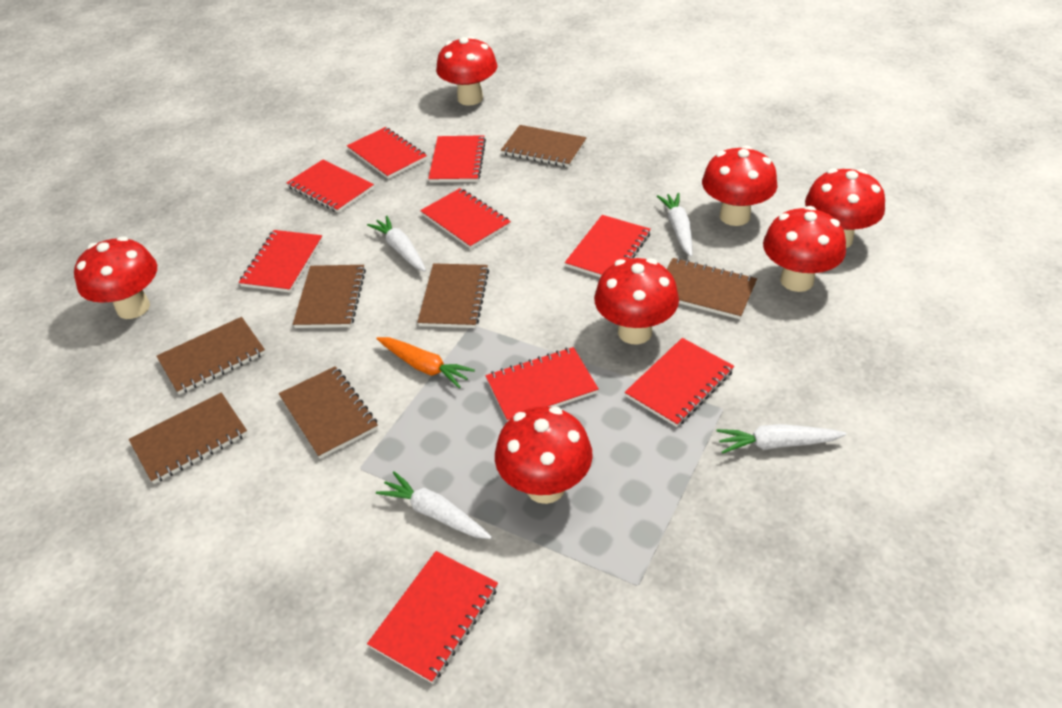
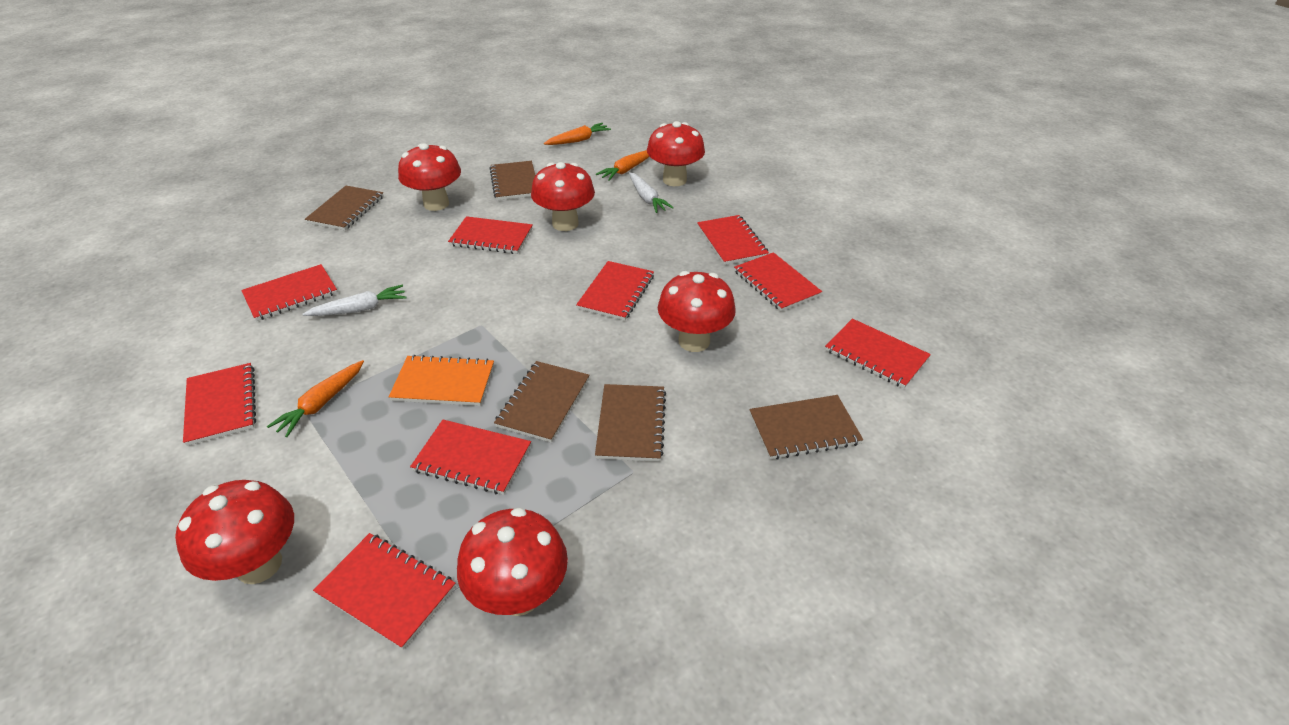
brown notebook: [129,392,248,484] [156,317,265,395] [279,366,378,459] [293,265,366,328] [417,263,489,328] [501,125,587,167] [667,258,757,319] = 7 -> [305,186,384,231] [489,161,535,200] [494,361,589,443] [595,384,666,462] [749,395,863,460] = 5
orange carrot: [376,337,475,388] = 1 -> [267,360,364,437] [544,123,611,145] [596,150,650,181] = 3
orange notebook: none = 0 -> [389,355,494,406] = 1
red mushroom: [74,236,157,319] [436,36,497,106] [495,406,593,504] [594,258,679,345] [702,145,778,226] [763,206,846,292] [805,168,885,248] = 7 -> [175,480,294,584] [398,143,461,211] [457,507,568,616] [531,162,595,231] [647,121,705,186] [658,271,736,352] = 6
white carrot: [367,216,426,272] [376,471,492,539] [657,193,693,257] [717,424,846,454] = 4 -> [303,285,407,316] [629,172,674,213] = 2

